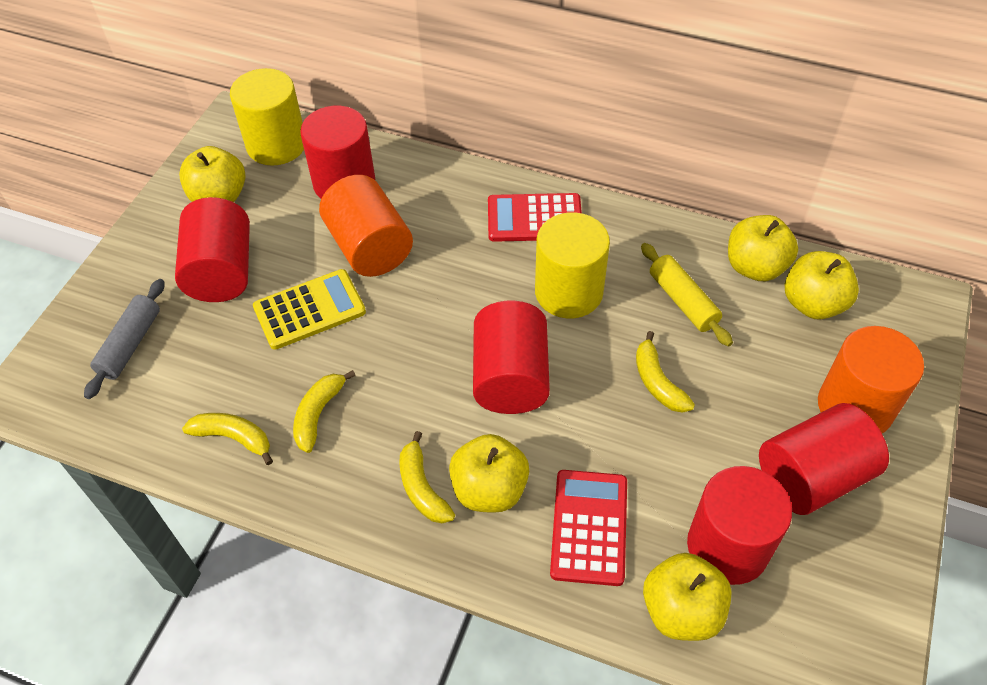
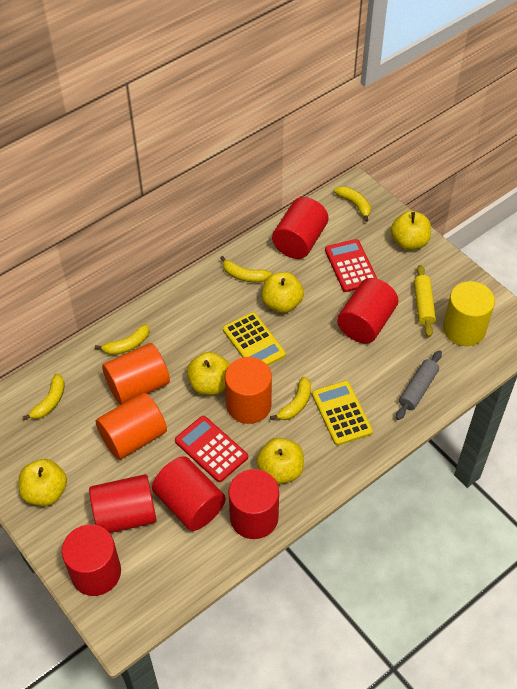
orange cylinder: [319,175,413,277] [818,326,924,433] = 2 -> [96,392,167,460] [102,343,170,405] [225,357,272,424] = 3
red cylinder: [175,197,250,302] [300,106,375,199] [473,301,550,414] [687,466,792,585] [759,403,889,515] = 5 -> [62,525,121,596] [89,474,157,533] [152,456,226,531] [228,469,279,539] [272,197,328,259] [337,278,399,344] = 6
yellow banana: [182,413,273,465] [293,370,356,453] [399,431,455,523] [636,331,695,413] = 4 -> [23,373,65,420] [95,324,150,355] [220,256,272,282] [270,376,311,420] [334,186,371,222] = 5
yellow calculator: [253,269,366,350] = 1 -> [223,312,286,366] [312,381,373,446] = 2
yellow cylinder: [230,68,304,166] [535,212,610,318] = 2 -> [443,281,495,346] = 1

